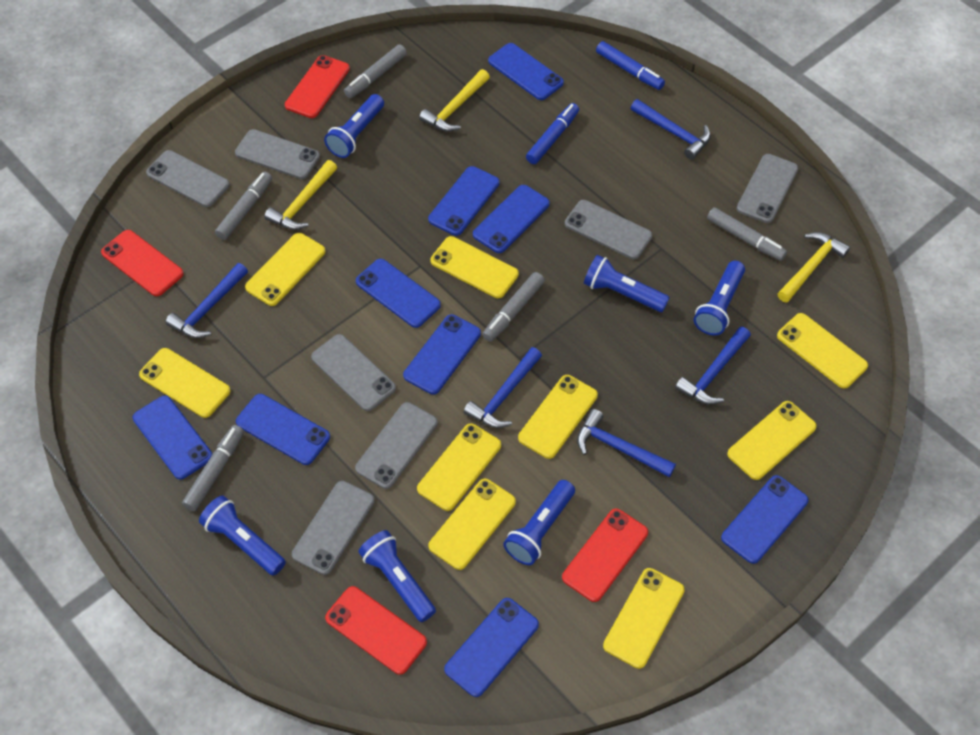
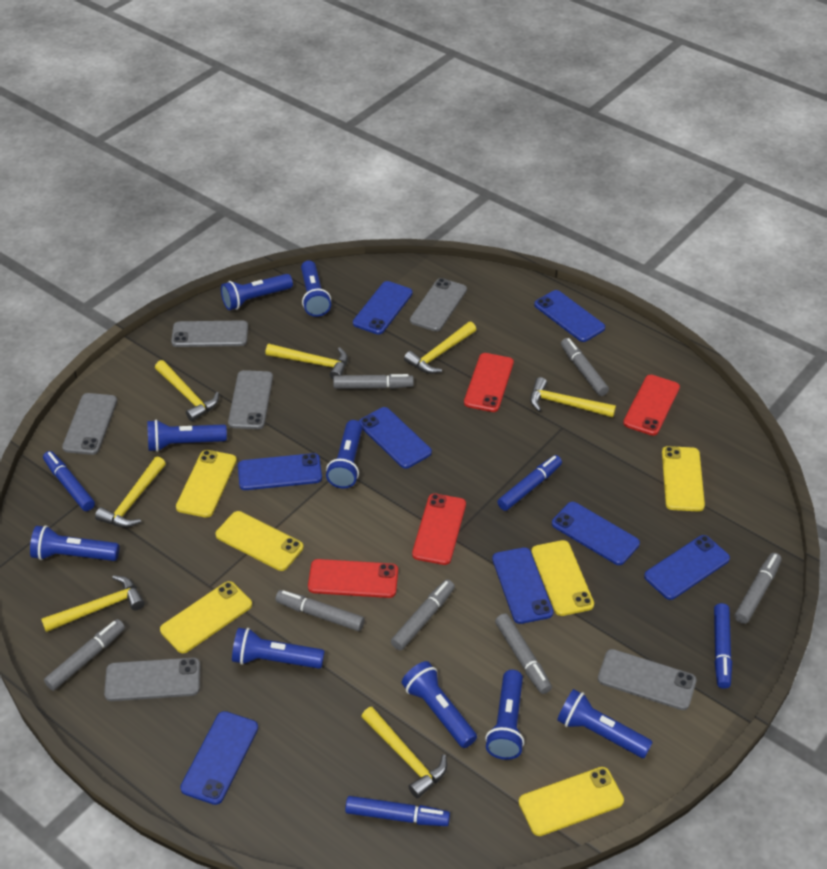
blue flashlight: [199,496,286,576] [324,94,384,158] [358,530,436,622] [503,480,575,565] [584,255,670,312] [694,261,745,336] = 6 -> [30,525,119,561] [147,420,227,452] [221,274,293,310] [232,628,325,669] [301,260,331,317] [326,420,362,489] [402,661,477,748] [485,670,524,760] [557,689,653,758] = 9
blue hammer: [166,263,248,338] [464,347,542,428] [577,409,676,477] [631,99,711,160] [675,326,751,405] = 5 -> none = 0
blue marker: [526,103,579,164] [596,41,665,90] = 2 -> [43,451,95,511] [345,796,450,826] [497,455,562,511] [714,603,732,689] = 4
blue phone: [133,395,212,480] [236,394,330,465] [356,259,441,328] [403,314,481,394] [428,166,500,236] [444,598,539,697] [473,185,550,253] [488,43,564,100] [721,475,809,564] = 9 -> [180,711,258,805] [238,453,322,490] [353,281,413,334] [359,407,432,469] [492,547,553,624] [534,290,605,342] [552,502,640,565] [644,535,730,600] = 8
grey marker: [182,425,244,511] [215,172,272,240] [344,44,407,98] [482,272,545,342] [707,207,787,261] = 5 -> [44,619,125,691] [275,590,365,631] [333,374,414,389] [391,579,455,651] [495,613,552,694] [561,338,609,396] [735,553,782,624] = 7
grey phone: [146,150,230,207] [235,129,320,179] [292,481,375,575] [311,334,396,411] [355,402,438,489] [565,200,652,259] [737,154,798,223] = 7 -> [62,393,117,455] [104,658,200,701] [171,320,248,347] [228,370,273,429] [410,278,467,332] [598,649,697,710] = 6
yellow hammer: [264,160,337,230] [419,69,490,132] [777,232,850,302] = 3 -> [41,575,145,632] [95,457,166,528] [155,360,219,422] [265,344,348,379] [361,707,447,798] [404,322,477,374] [530,377,616,418] = 7
yellow phone: [139,348,231,418] [245,233,326,306] [417,423,501,511] [428,479,516,570] [430,236,519,298] [518,375,598,459] [603,568,685,669] [727,401,817,480] [777,313,868,389] = 9 -> [160,581,252,653] [176,450,237,518] [216,511,304,571] [519,767,624,836] [531,540,594,616] [662,446,705,512] = 6

